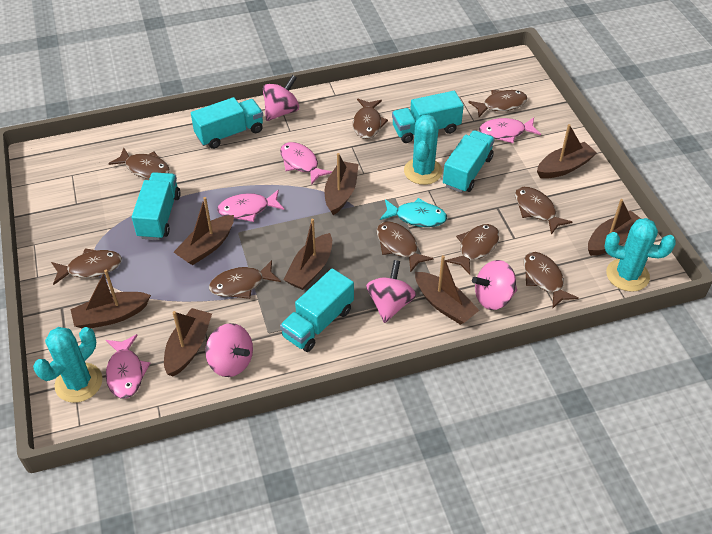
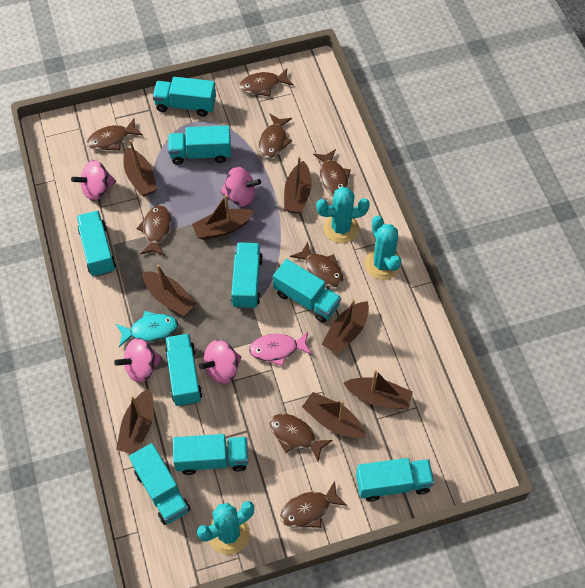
brown fish: [51,248,122,285] [108,148,170,179] [209,260,281,299] [353,99,388,139] [377,221,434,273] [446,224,499,275] [468,90,528,117] [515,187,572,235] [524,252,579,308] = 9 -> [87,119,143,150] [136,205,171,256] [239,69,294,97] [258,114,292,158] [269,414,333,462] [280,481,347,528] [290,241,344,287] [313,149,351,195] = 8
pink fish: [106,334,150,399] [217,190,284,222] [280,142,332,184] [479,117,541,143] = 4 -> [249,332,312,367] = 1
turquoise truck: [132,172,181,240] [191,97,263,149] [280,268,354,352] [392,91,464,143] [443,130,495,193] = 5 -> [77,211,116,277] [129,443,190,525] [153,77,216,117] [165,334,202,407] [168,126,231,165] [173,434,248,475] [231,242,263,309] [273,259,341,323] [356,458,434,502] = 9

